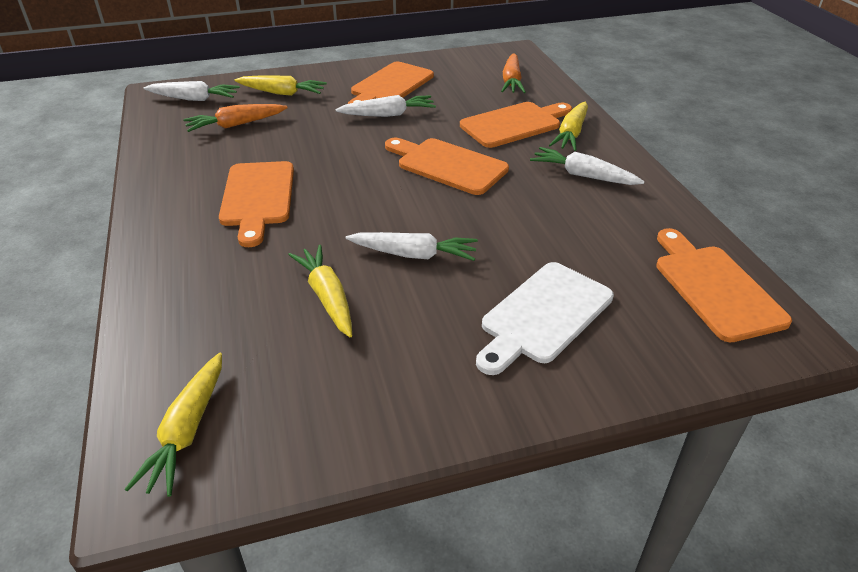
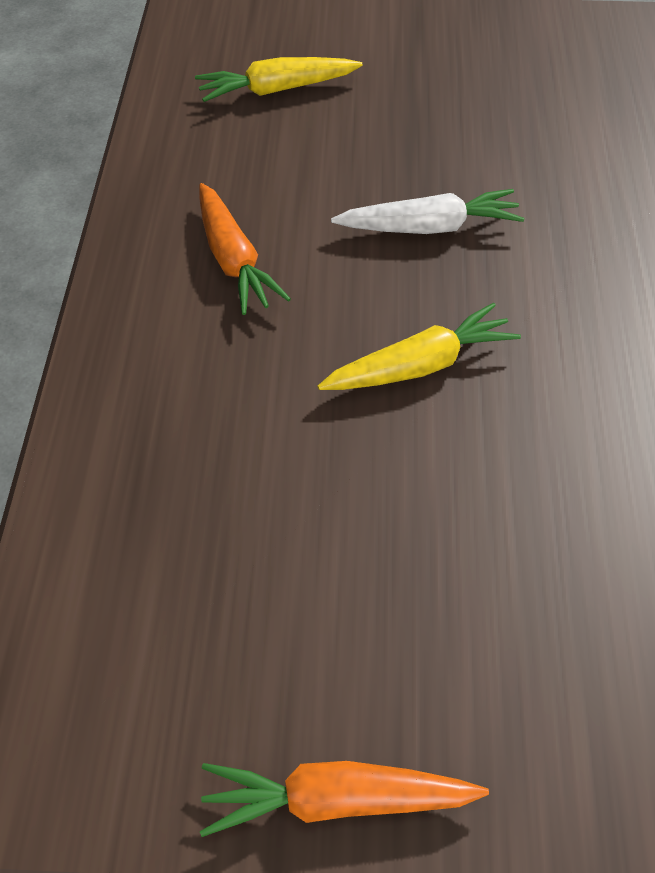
orange cutting board: [219,161,294,247] [348,62,434,104] [385,138,509,195] [460,102,572,148] [656,228,792,342] = 5 -> none = 0
white carrot: [143,81,240,101] [336,95,436,117] [346,232,478,261] [530,147,645,185] = 4 -> [331,189,524,234] = 1
white cutting board: [476,262,614,375] = 1 -> none = 0
yellow carrot: [125,353,222,497] [234,76,327,96] [288,245,352,337] [549,101,588,151] = 4 -> [195,57,363,102] [317,303,521,390] = 2

